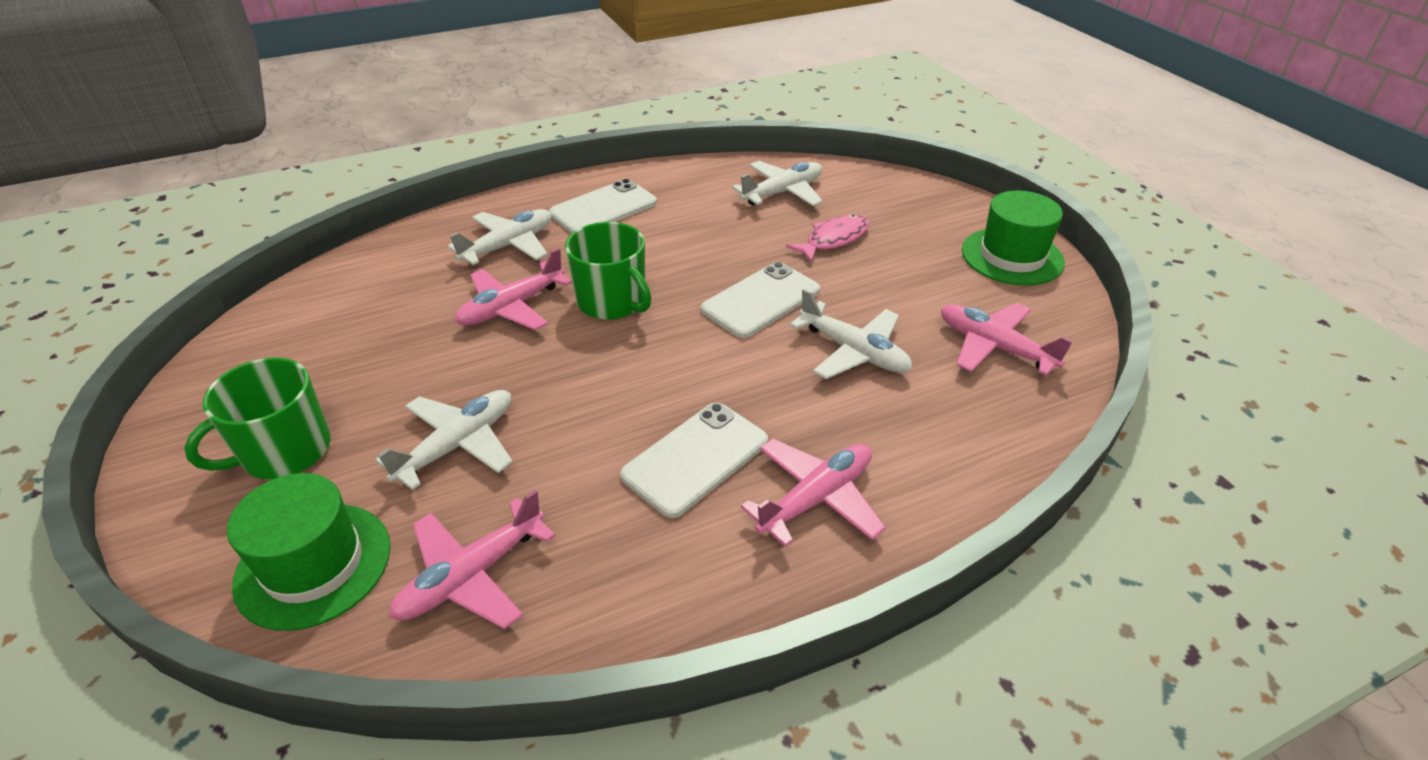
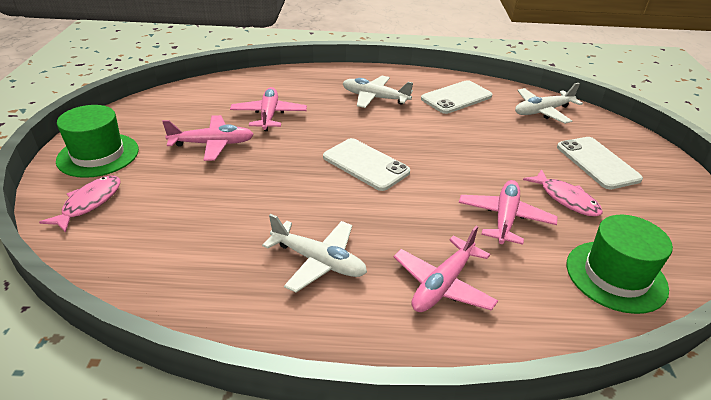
green mug: [184,357,331,479] [565,222,651,320] = 2 -> none = 0
pink fish: [786,214,869,263] = 1 -> [39,175,121,233] [523,169,603,217] = 2
white plane: [375,390,513,490] [447,209,551,265] [732,161,823,206] [790,289,912,379] = 4 -> [262,214,367,293] [343,76,413,108] [515,83,583,124] = 3

